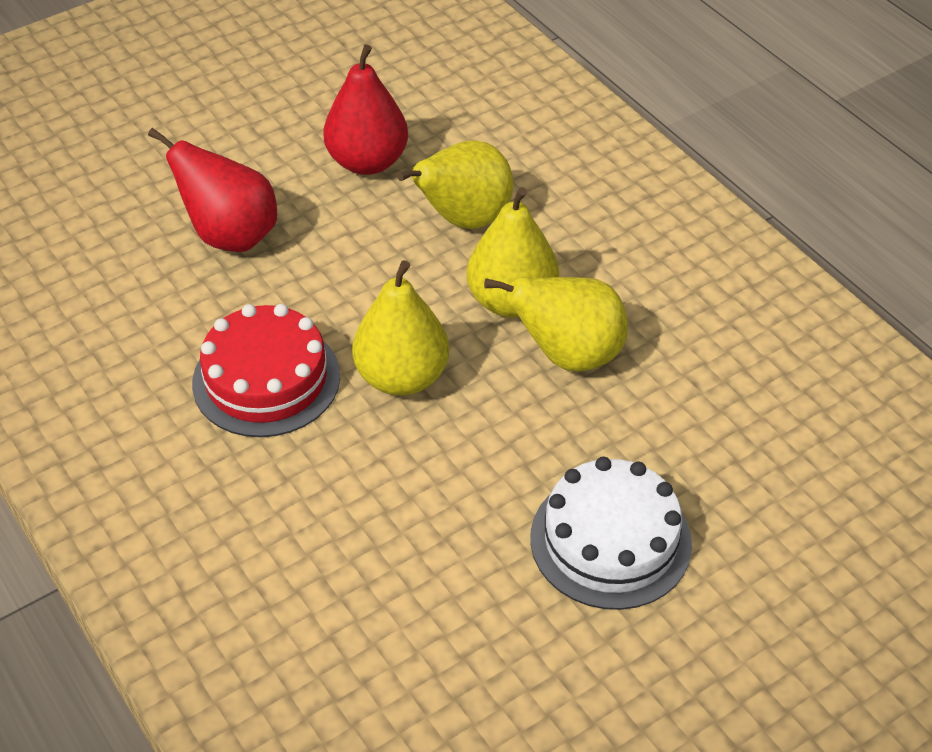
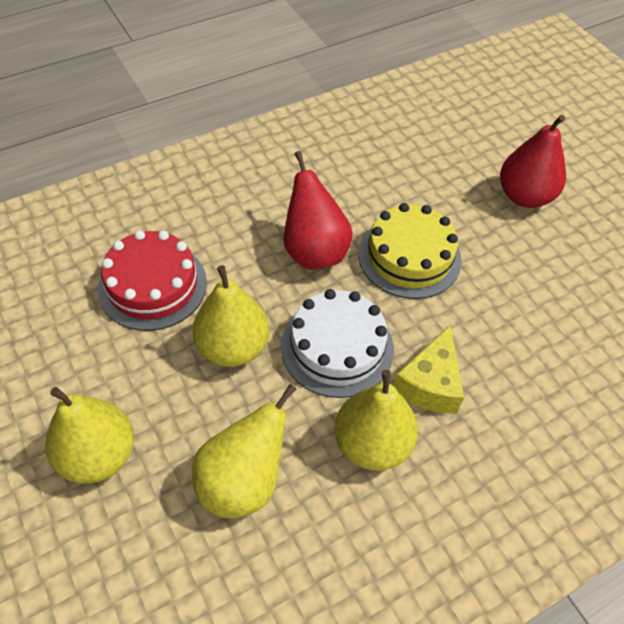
yellow cake: none = 0 -> [358,203,462,299] = 1
yellow cheese: none = 0 -> [394,325,464,414] = 1

